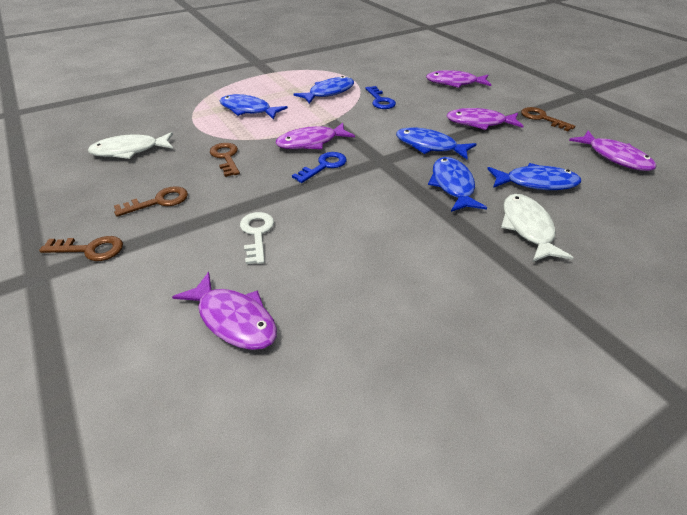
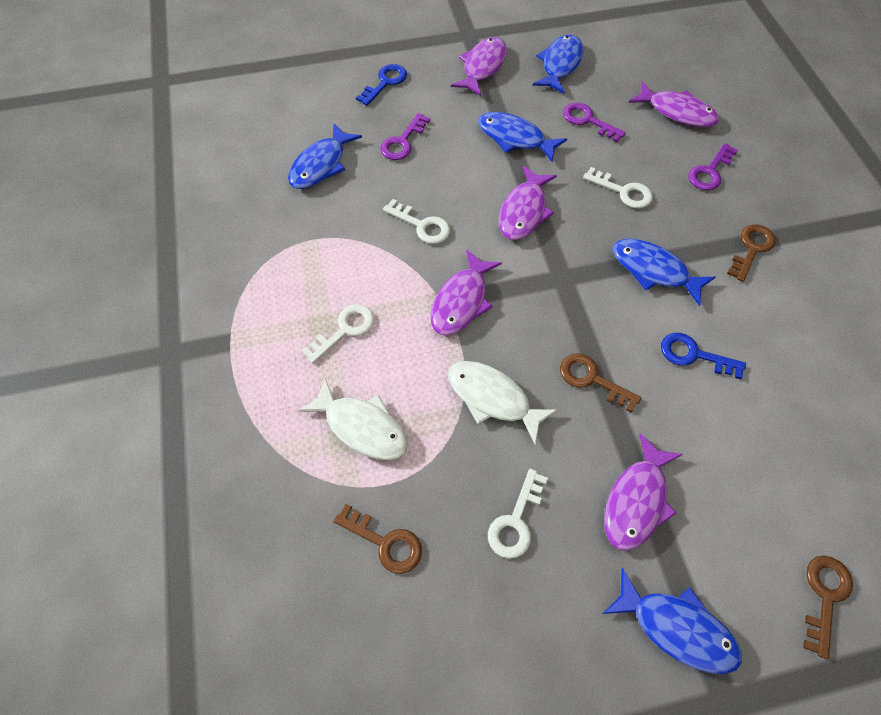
purple key: none = 0 -> [380,113,431,160] [563,103,626,142] [688,143,738,190] = 3
white key: [240,212,274,264] = 1 -> [301,304,374,364] [383,199,450,244] [488,469,548,559] [583,167,653,209] = 4

